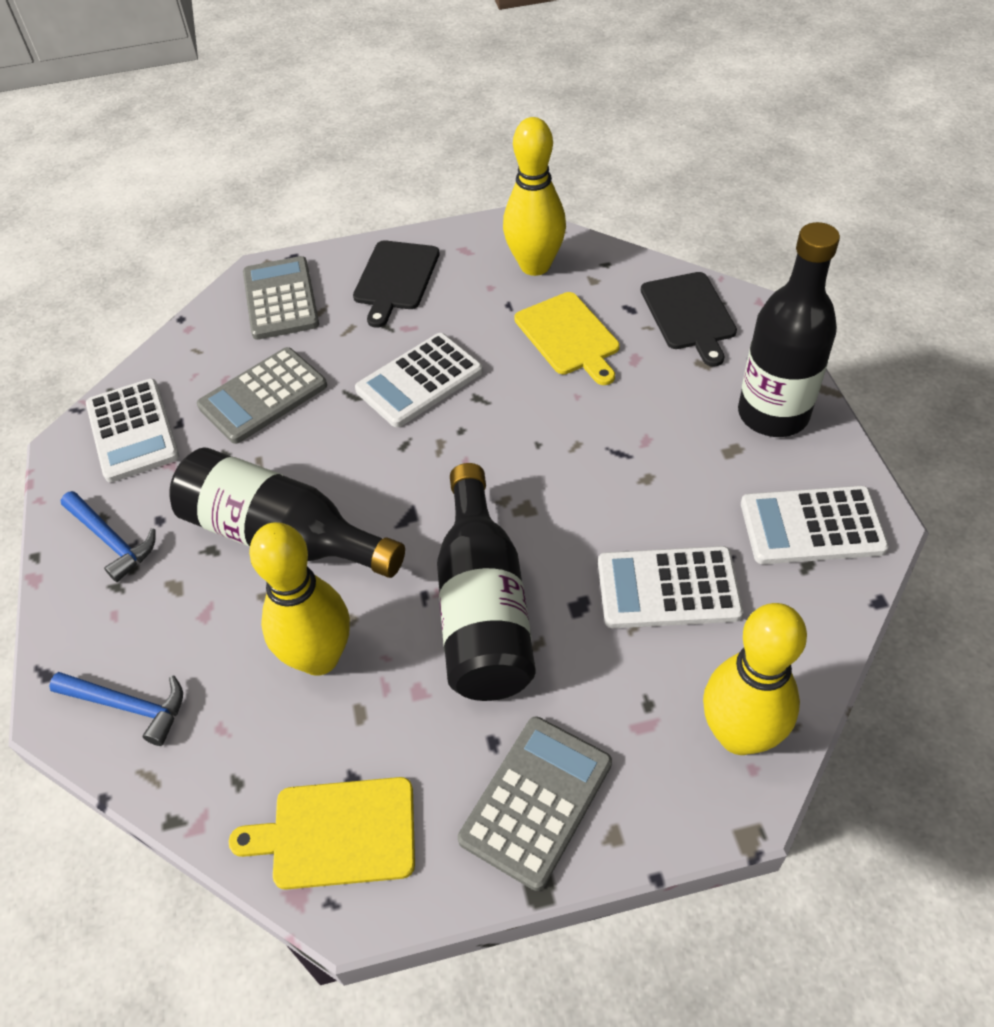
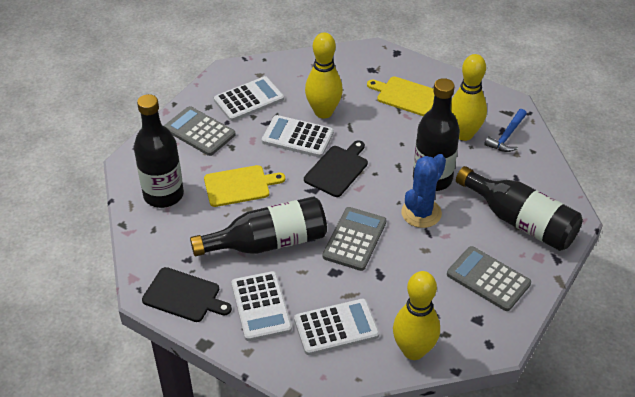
black bottle: [169,447,405,578] [437,463,536,701] [738,222,840,437] = 3 -> [134,94,184,208] [190,196,327,256] [413,78,460,191] [456,166,583,251] = 4
blue cactus: none = 0 -> [401,154,446,228] = 1
blue hammer: [49,672,183,746] [61,491,156,582] = 2 -> [484,109,527,152] = 1

